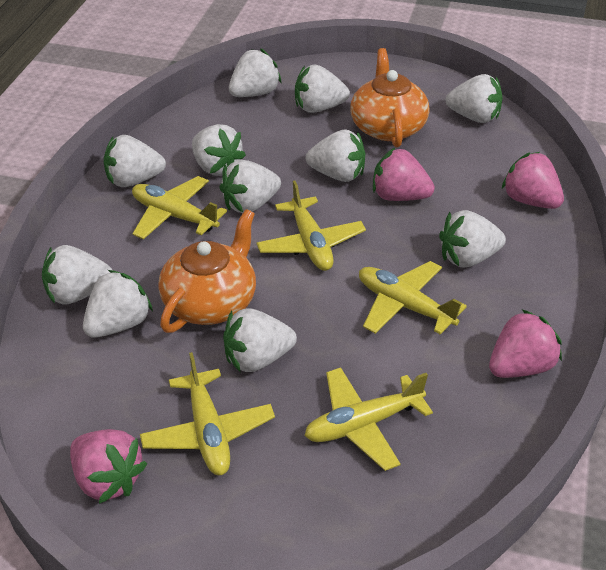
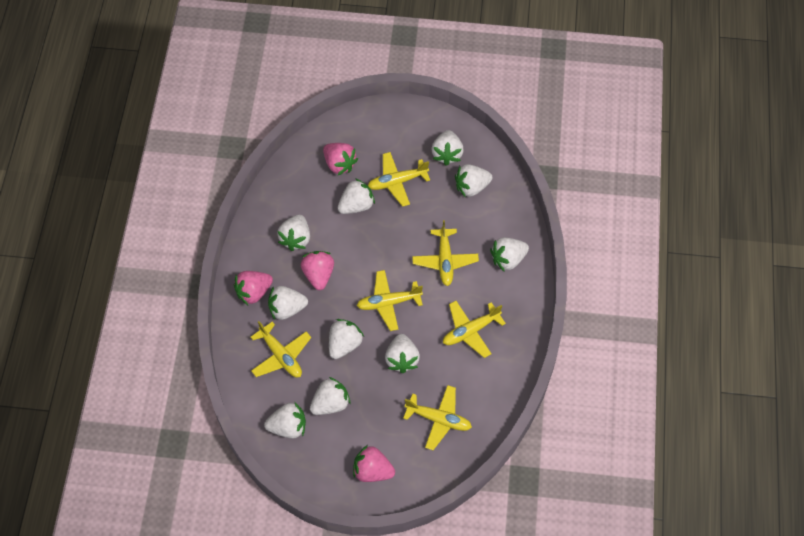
orange teapot: [158,209,256,333] [350,48,430,148] = 2 -> none = 0
white strawberry: [42,245,112,304] [83,270,153,338] [104,135,166,187] [192,124,246,176] [219,160,281,213] [223,308,297,372] [229,48,281,97] [295,65,350,113] [306,129,365,182] [439,210,506,267] [446,74,503,123] = 11 -> [264,403,306,439] [268,286,308,320] [277,215,310,251] [310,377,350,415] [329,319,364,359] [338,178,375,214] [385,334,420,373] [431,130,464,166] [455,164,493,198] [490,237,529,272] = 10
yellow plane: [132,176,227,239] [140,352,275,475] [256,180,366,271] [305,367,433,471] [359,261,467,335] = 5 -> [251,321,311,377] [356,270,423,331] [368,152,430,207] [403,385,472,450] [412,220,479,286] [443,301,506,358] = 6

